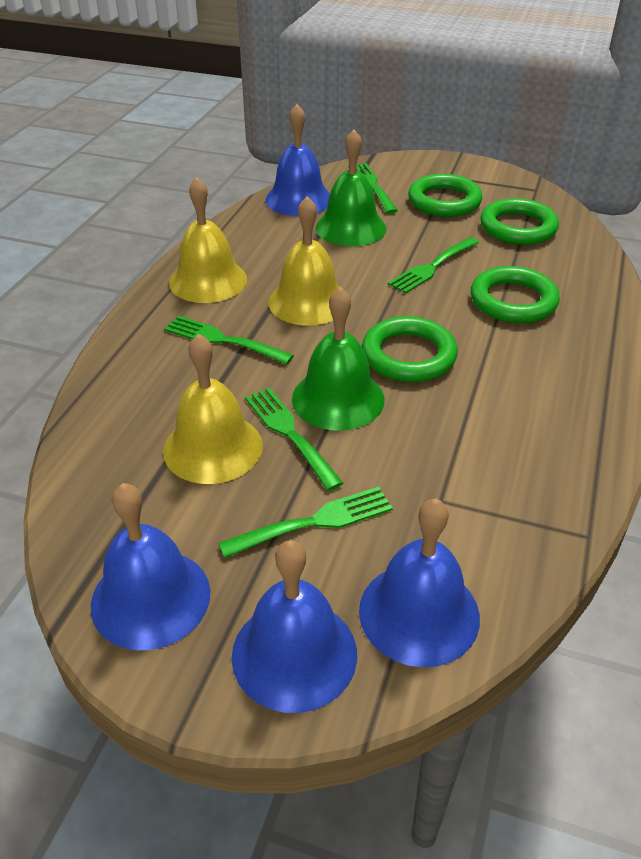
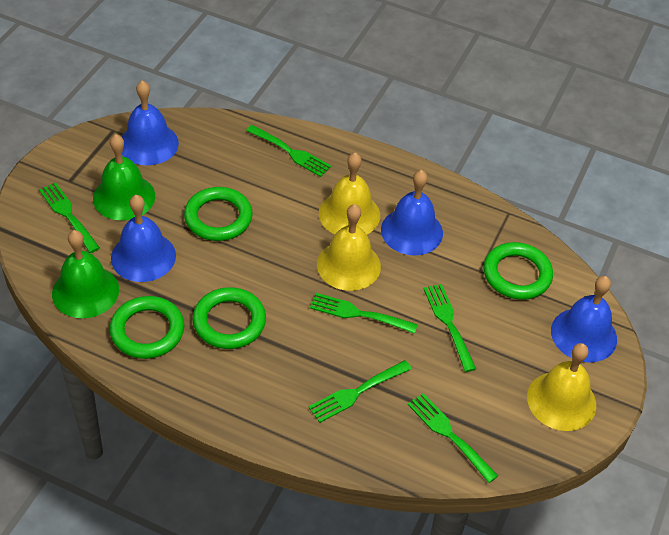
green fork: [164,316,294,364] [218,487,393,558] [245,388,343,491] [356,163,398,214] [388,237,479,294] = 5 -> [39,182,100,253] [246,125,331,177] [308,360,412,423] [310,293,418,334] [408,393,498,483] [423,284,476,372] = 6

